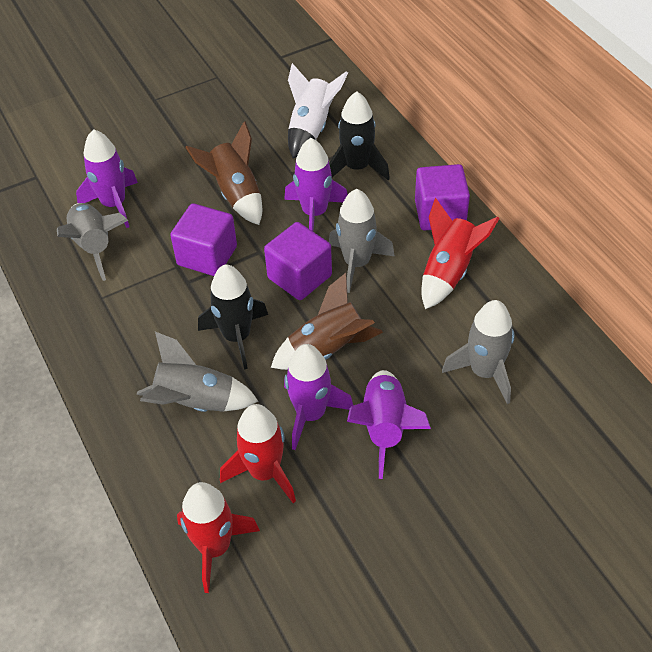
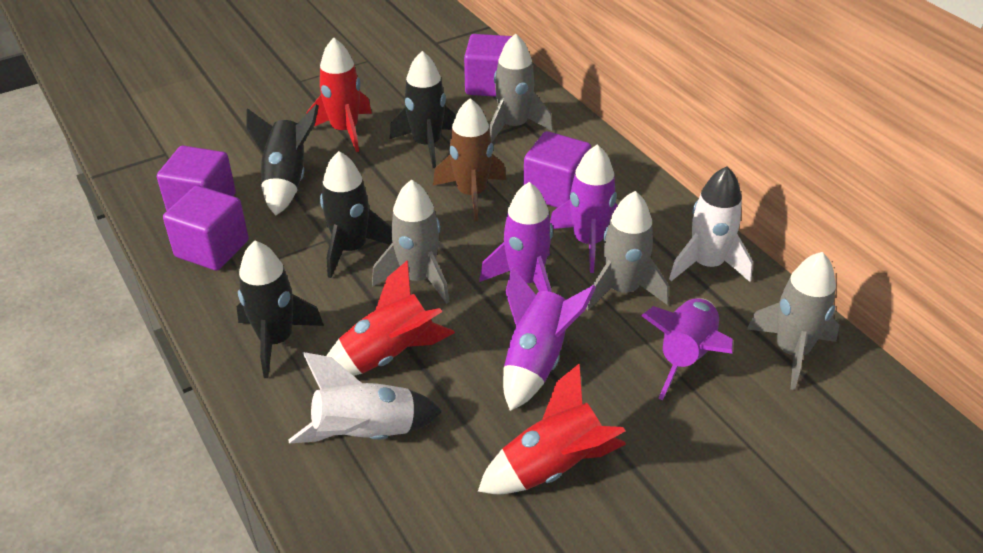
black rocket: [198,264,268,369] [329,91,390,180] = 2 -> [236,241,324,378] [246,104,319,216] [320,151,393,278] [390,51,456,168] = 4
brown rocket: [185,121,262,225] [271,273,383,370] = 2 -> [433,98,506,221] = 1
purple cube: [170,203,237,276] [264,222,332,300] [415,164,470,230] = 3 -> [157,146,236,211] [163,185,249,271] [464,34,512,97] [523,131,591,208] = 4
white rocket: [288,63,348,159] = 1 -> [289,352,443,443] [669,166,753,282] = 2

